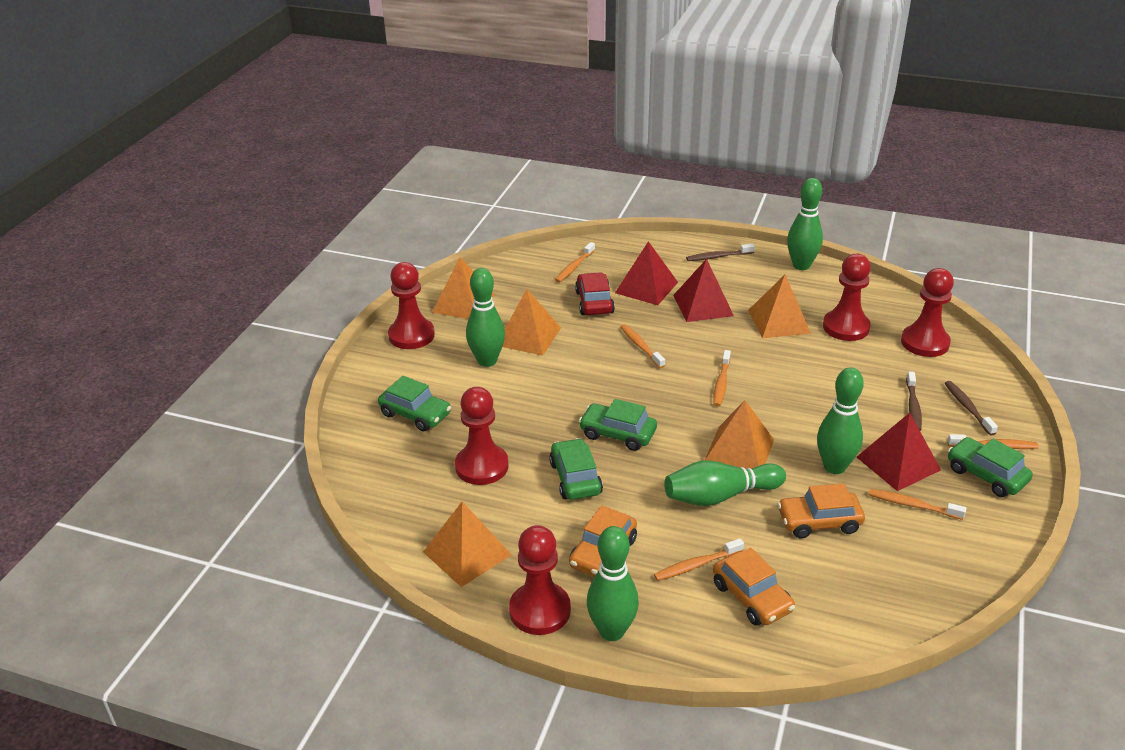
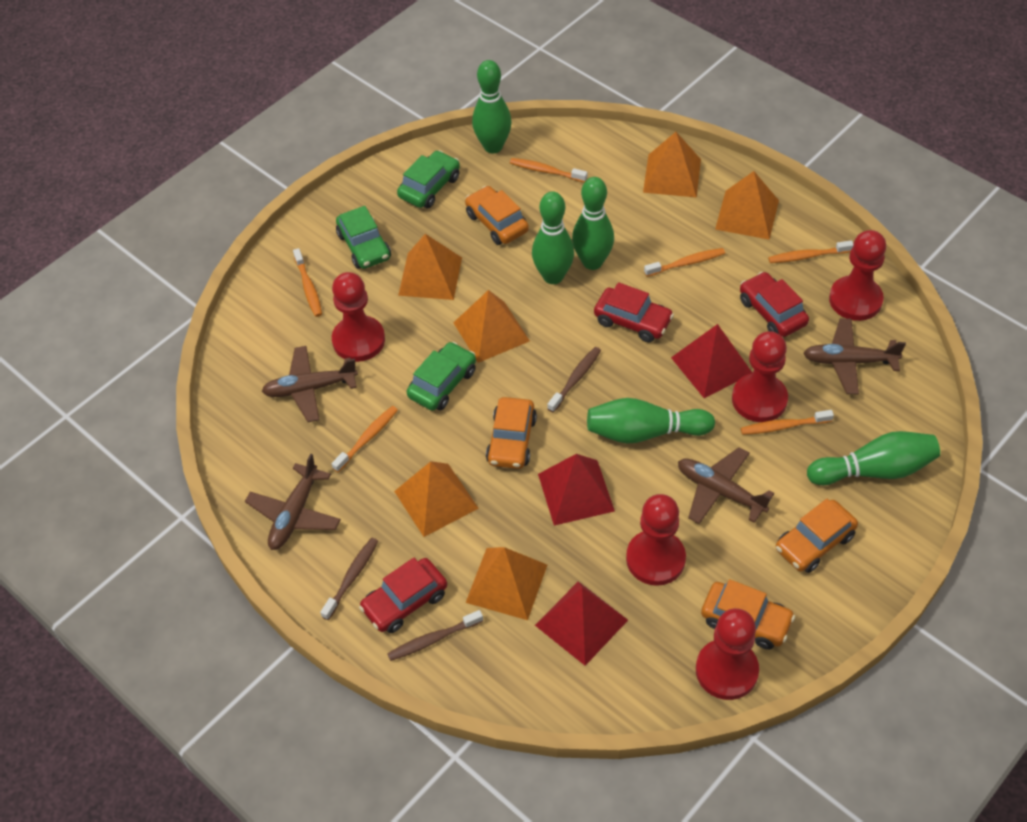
brown plane: none = 0 -> [245,454,341,550] [262,346,358,422] [678,447,774,524] [803,318,906,395] = 4
green car: [378,376,451,432] [549,438,603,500] [579,399,657,451] [948,437,1033,497] = 4 -> [336,206,391,269] [397,150,460,208] [407,342,476,411] = 3
orange car: [569,505,637,577] [713,548,795,626] [778,483,865,538] = 3 -> [465,186,529,245] [486,397,537,469] [701,579,795,650] [776,499,858,573] = 4
orange pyramid: [423,502,512,587] [432,257,495,319] [502,289,561,356] [704,400,774,469] [748,275,811,338] = 5 -> [394,461,479,537] [398,234,462,300] [453,290,530,363] [466,547,547,620] [643,132,701,198] [715,171,779,240] = 6
red car: [575,272,615,315] = 1 -> [359,558,447,633] [594,282,674,343] [740,272,809,337] = 3

